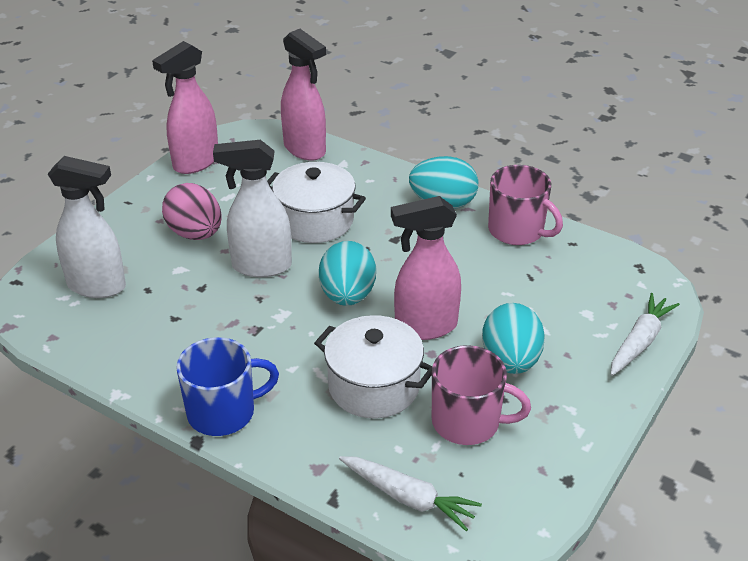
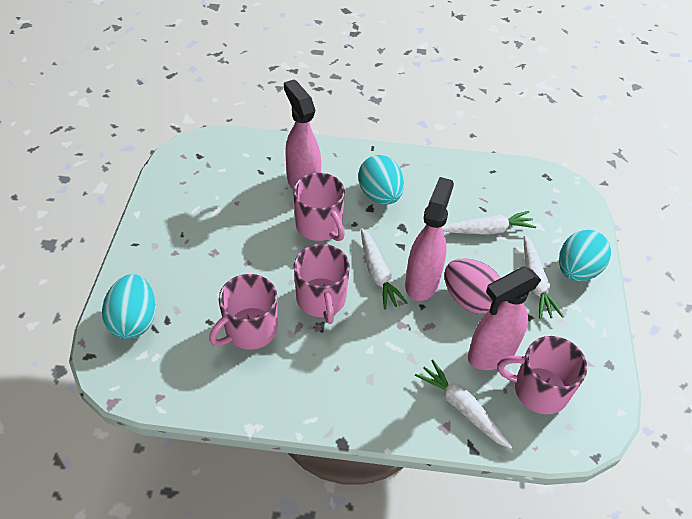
blue mug: [176,337,279,436] = 1 -> none = 0
pink mug: [432,345,531,445] [488,165,563,245] = 2 -> [209,274,278,350] [293,173,345,241] [294,244,350,324] [497,336,587,414] = 4
white carrot: [339,456,482,531] [611,293,680,376] = 2 -> [361,228,408,310] [415,360,512,449] [442,211,536,235] [524,236,564,319] = 4
white pot: [267,162,366,243] [314,315,432,418] = 2 -> none = 0
white spray bottle: [48,156,126,298] [213,140,292,277] = 2 -> none = 0

